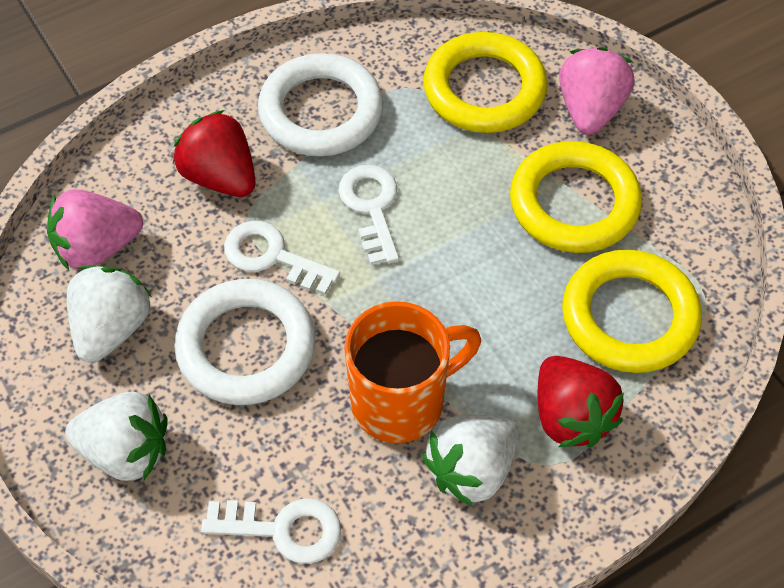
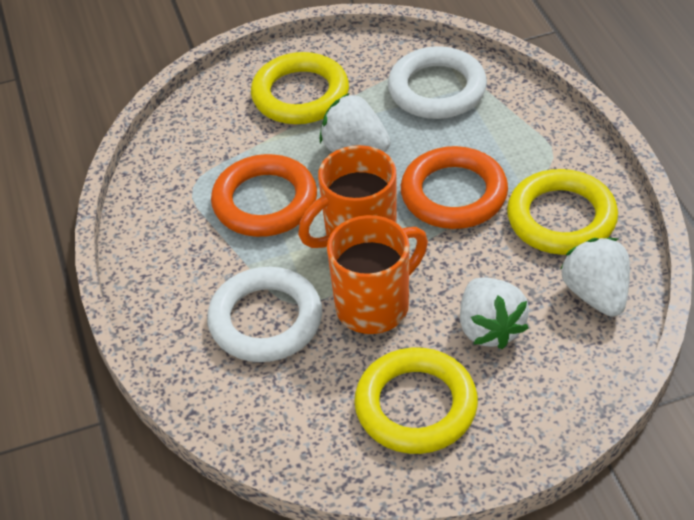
orange mug: [344,301,481,443] = 1 -> [298,145,396,248] [327,215,428,334] = 2
orange ring: none = 0 -> [211,154,317,237] [401,146,508,229] = 2
pink strawberry: [47,189,143,270] [559,47,635,135] = 2 -> none = 0
red strawberry: [173,110,256,197] [538,356,624,447] = 2 -> none = 0
white key: [201,498,341,564] [224,221,340,295] [338,165,399,265] = 3 -> none = 0

